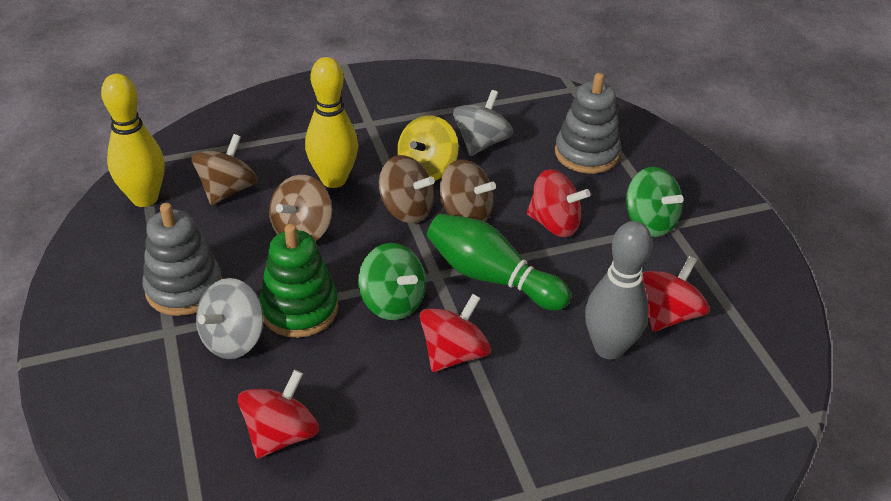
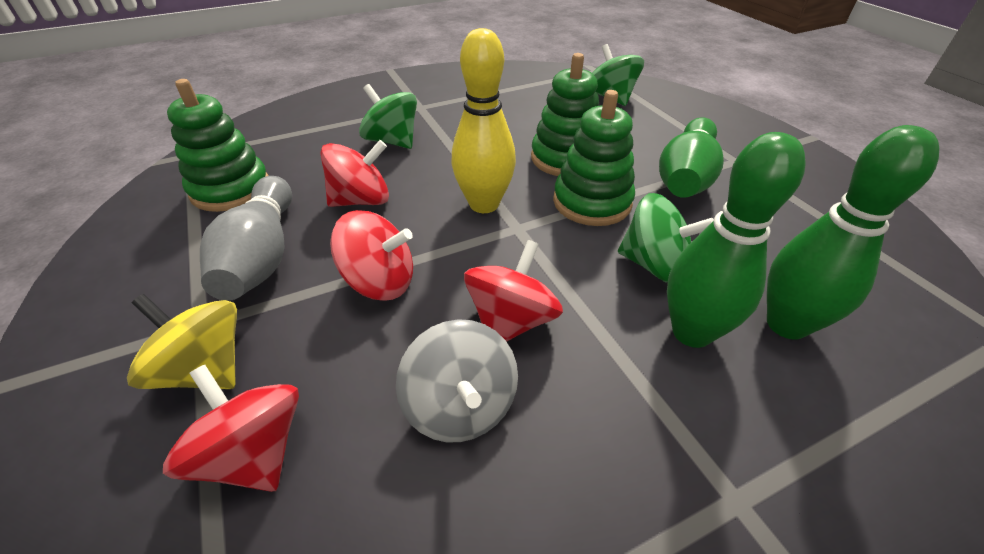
brown spinning top: [191,134,258,205] [269,175,332,241] [379,155,435,223] [440,159,496,222] = 4 -> none = 0
green bowling pin: [427,214,571,311] = 1 -> [659,117,724,198] [667,132,806,348] [767,125,939,340] = 3
green spinning top: [358,243,426,320] [626,167,684,237] = 2 -> [359,84,417,149] [592,44,644,106] [618,193,714,283] = 3
green stacking toy: [259,224,338,338] = 1 -> [167,79,269,212] [531,53,599,176] [553,90,635,226] = 3
grey spinning top: [196,278,264,359] [453,90,513,156] = 2 -> [396,319,518,442] = 1
grey stacking toy: [143,203,222,316] [555,73,621,174] = 2 -> none = 0
yellow bowling pin: [101,74,165,207] [305,57,358,188] = 2 -> [451,28,516,213] = 1

